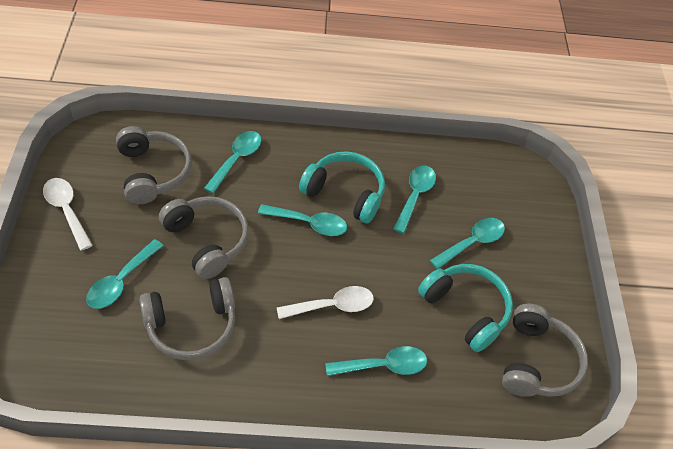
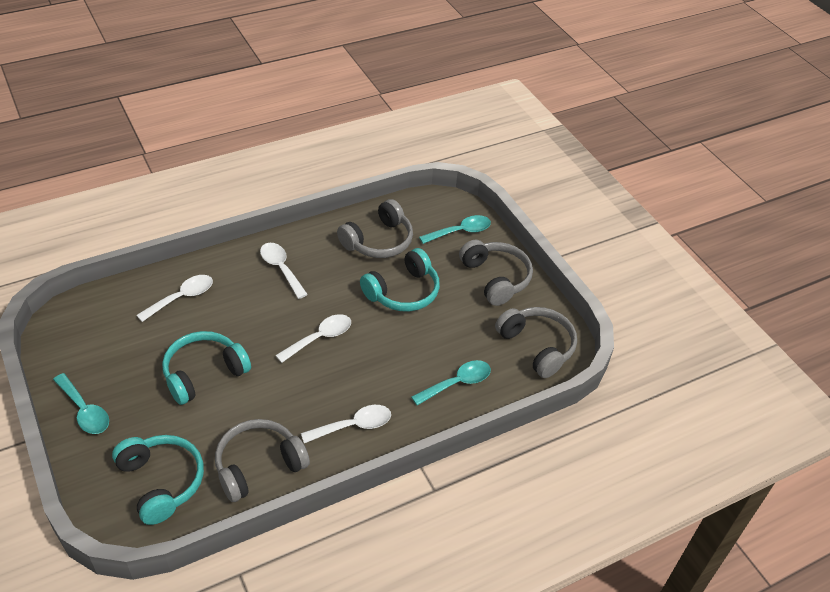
turquoise headphones: [299,151,385,223] [418,264,513,352] = 2 -> [112,435,204,525] [162,331,251,405] [360,248,440,312] = 3
turquoise spoon: [86,239,164,309] [204,131,261,194] [258,204,347,236] [325,346,427,376] [393,165,436,234] [430,218,505,269] = 6 -> [53,373,109,434] [411,360,491,405] [419,215,491,244] = 3
white spoon: [43,178,93,251] [277,286,374,319] = 2 -> [137,275,213,322] [260,243,308,299] [275,314,351,363] [301,405,391,443] = 4

